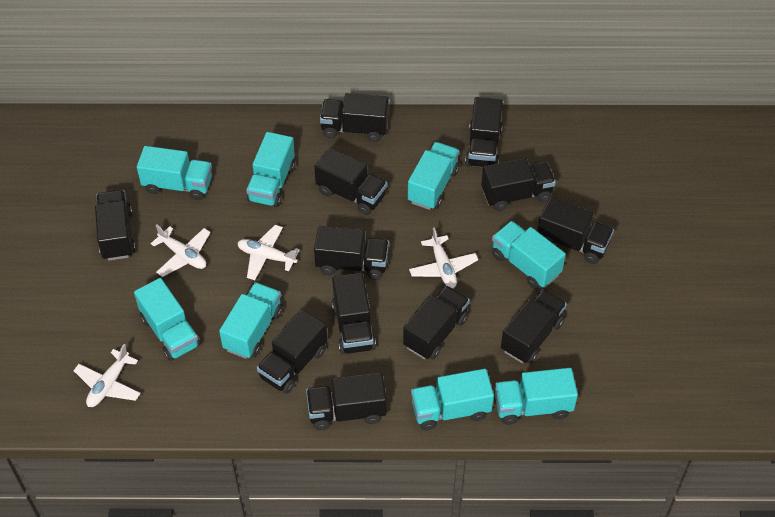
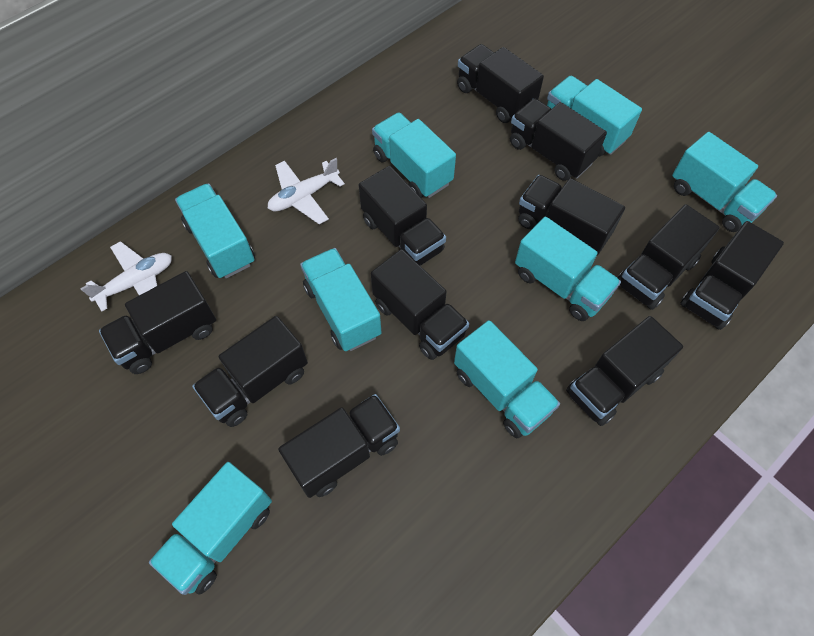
black truck: [95,190,136,261] [257,309,328,394] [306,372,386,430] [314,147,387,215] [314,226,389,280] [320,93,389,142] [332,273,376,354] [403,285,470,359] [465,97,503,167] [481,158,556,211] [501,289,567,363] [537,197,614,264] = 12 -> [99,271,216,374] [192,316,308,427] [278,394,400,498] [359,166,446,266] [371,249,469,360] [457,44,544,123] [510,98,607,181] [518,175,625,255] [566,316,683,426] [617,204,720,310] [680,221,784,330] = 11
white plane: [73,344,141,407] [151,224,210,277] [238,225,300,280] [409,227,478,288] = 4 -> [80,241,172,311] [268,158,345,224] = 2

